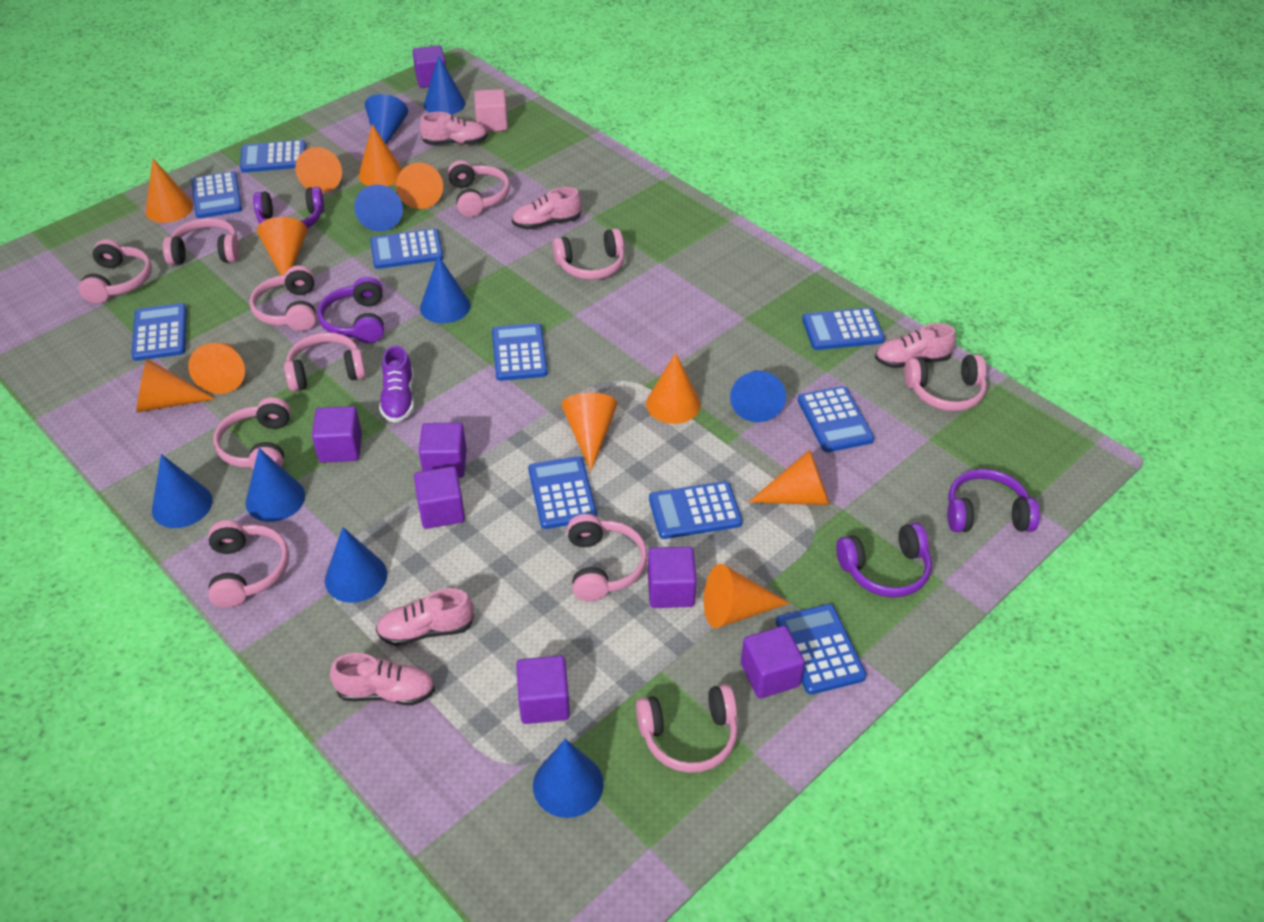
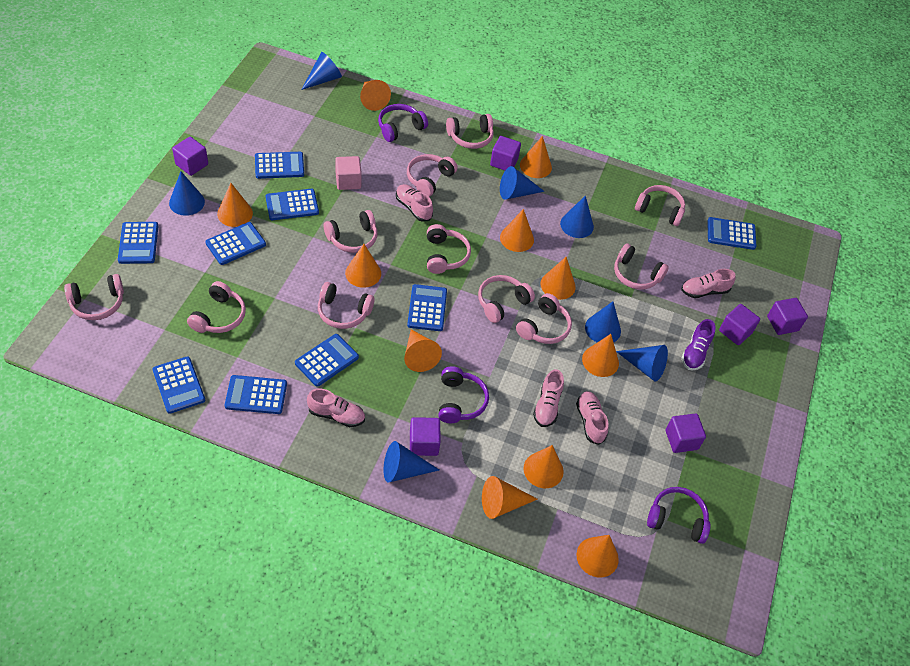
blue calculator: [131,303,187,361] [191,171,242,218] [240,140,306,173] [370,229,444,269] [492,323,548,381] [528,456,597,529] [649,481,743,539] [776,604,867,694] [798,386,874,452] [802,308,885,350] = 10 -> [118,222,158,264] [153,357,205,414] [205,222,266,265] [225,375,287,414] [255,152,304,179] [265,189,319,220] [295,334,359,387] [407,284,447,331] [707,217,757,250] = 9
blue cone: [152,454,212,528] [246,448,305,522] [325,527,387,603] [354,185,403,232] [365,94,408,145] [420,255,471,323] [424,55,466,115] [533,739,604,818] [730,370,786,422] = 9 -> [169,171,205,216] [301,52,342,90] [384,441,439,482] [500,166,545,200] [560,195,594,238] [585,301,621,342] [616,345,668,382] = 7
purple cube: [312,406,362,463] [413,45,446,88] [414,466,465,529] [419,422,467,478] [516,655,570,724] [648,547,697,608] [741,626,805,698] = 7 -> [172,137,208,176] [410,417,441,456] [490,136,521,171] [666,413,706,453] [719,304,760,345] [767,298,808,335] = 6
purple headphones: [253,187,324,228] [318,277,384,343] [836,523,932,598] [947,469,1040,532] = 4 -> [378,104,428,142] [438,366,489,423] [647,487,711,544] = 3

